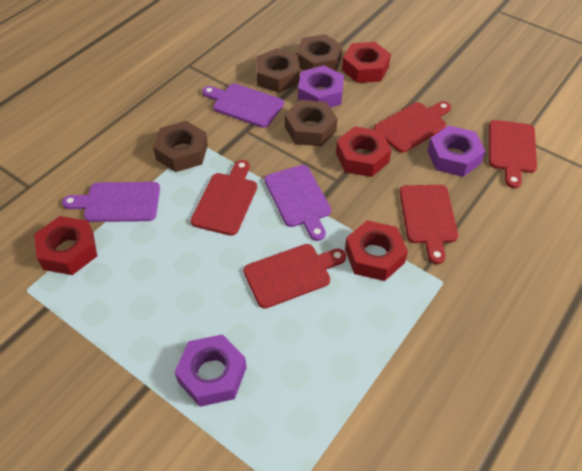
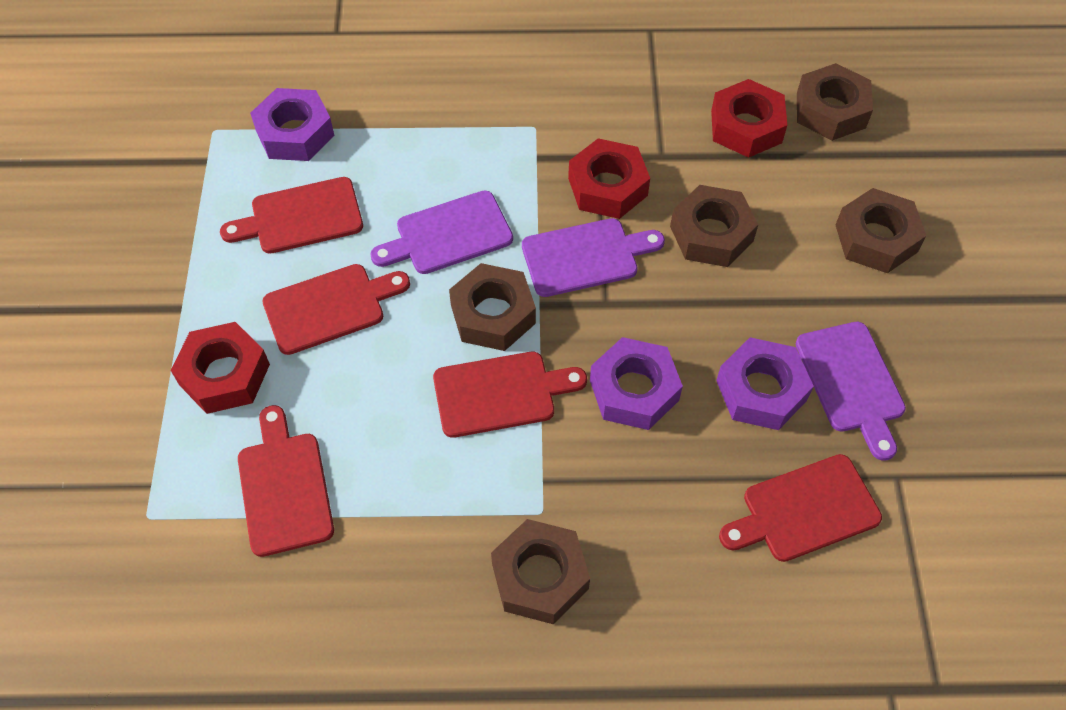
brown nut: [153,121,208,172] [256,48,300,93] [285,100,337,146] [296,34,342,71] = 4 -> [449,263,536,351] [491,519,590,624] [670,185,758,267] [797,63,873,141] [836,188,926,273] = 5
red nut: [34,216,97,275] [336,126,391,177] [342,42,391,83] [345,220,408,281] = 4 -> [171,322,270,414] [568,138,650,219] [711,79,787,158] = 3

